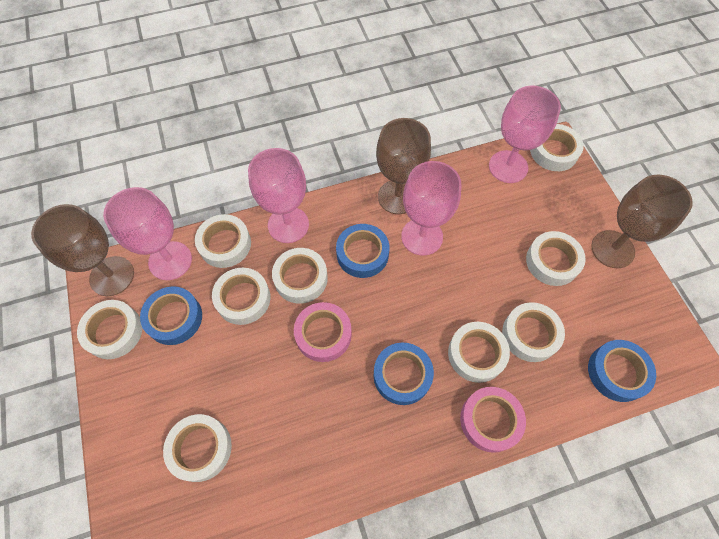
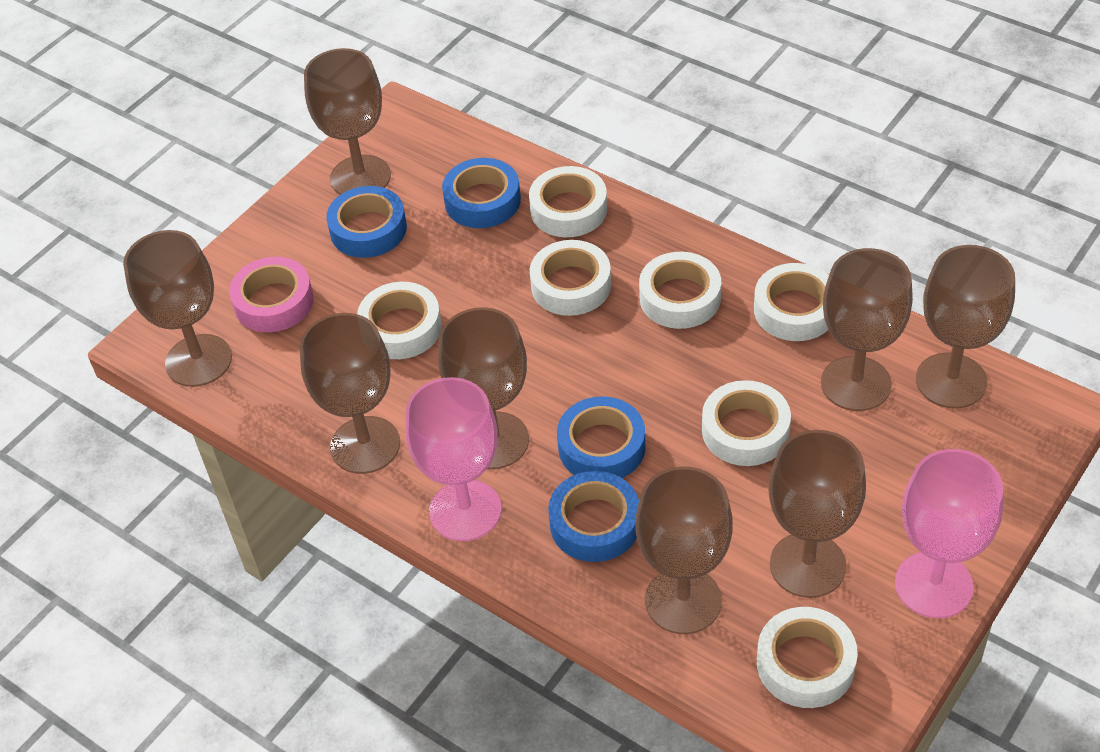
brown goblet: [31,204,134,296] [376,118,431,214] [591,175,693,268] = 3 -> [123,230,232,387] [300,313,400,474] [304,48,391,195] [438,307,529,469] [635,466,733,634] [769,430,866,598] [821,248,913,411] [916,245,1015,409] = 8
pink goblet: [103,187,192,280] [248,148,309,243] [401,161,461,256] [489,86,561,183] = 4 -> [405,377,501,541] [895,449,1004,618] = 2
pink tape: [294,302,352,362] [460,387,526,453] = 2 -> [229,257,314,332] = 1
white tape: [77,300,142,359] [163,414,232,482] [195,214,251,268] [212,268,271,325] [272,248,328,304] [448,322,510,383] [502,302,565,362] [526,231,586,286] [530,124,584,171] = 9 -> [357,282,442,359] [529,166,607,237] [530,240,611,316] [639,252,721,329] [702,380,791,466] [754,263,829,341] [757,607,858,708] = 7

